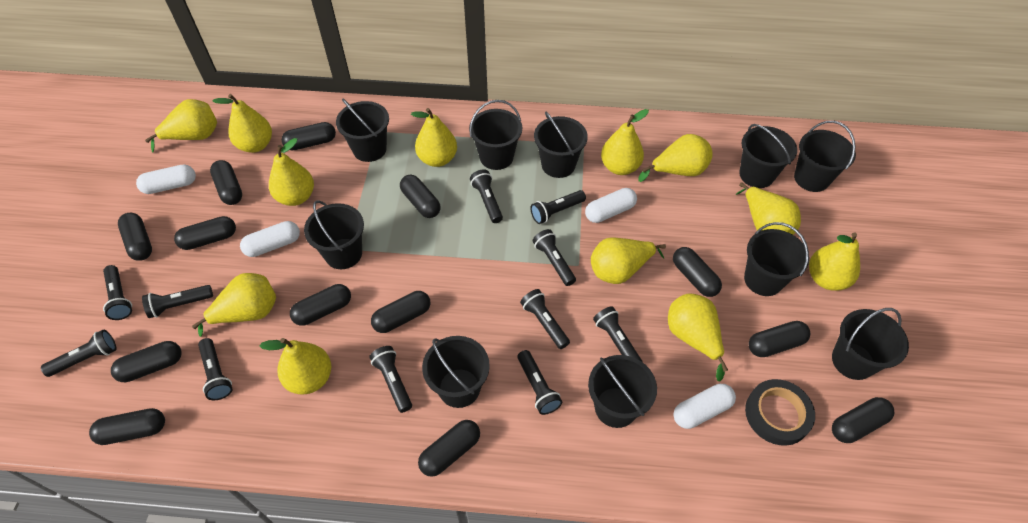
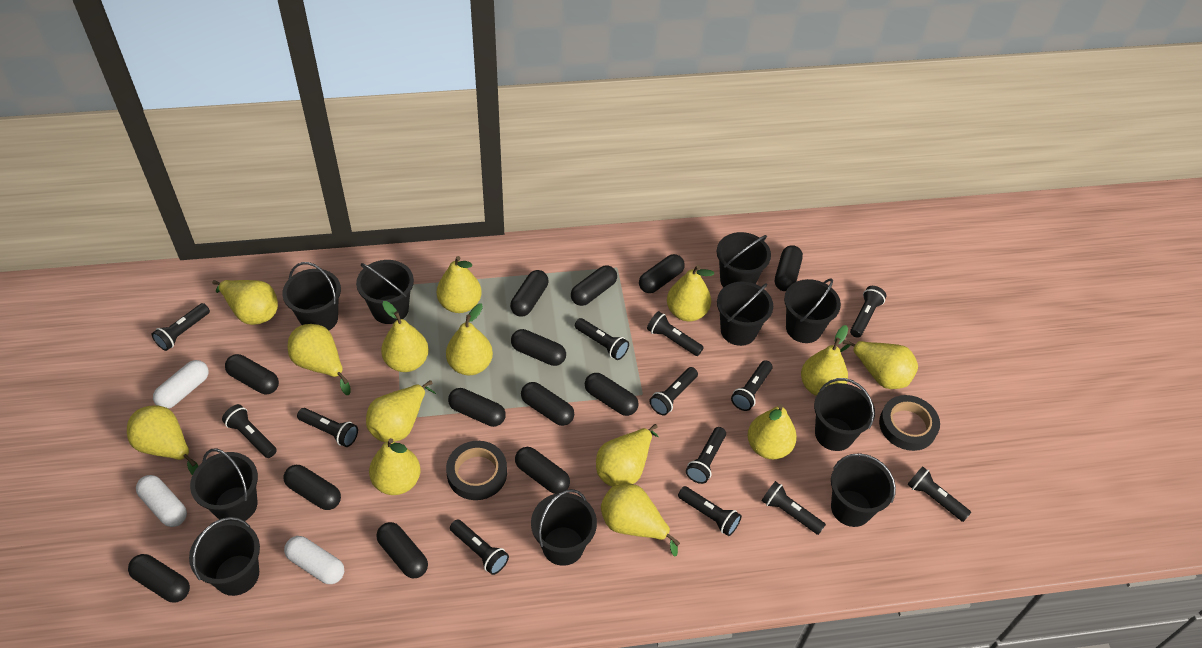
black flashlight: [41,330,116,377] [103,265,132,320] [142,285,213,318] [198,338,232,400] [369,346,412,413] [470,169,503,223] [517,350,562,415] [520,289,570,349] [530,190,586,224] [532,229,576,286] [593,306,642,362] = 11 -> [152,303,210,351] [222,404,277,458] [297,408,358,447] [450,519,509,575] [575,318,629,360] [647,311,704,356] [649,367,698,415] [678,486,742,536] [686,427,726,484] [731,360,773,411] [762,481,826,535] [850,286,887,338] [907,466,971,522] = 13
black tape: [745,379,815,446] = 1 -> [446,441,507,500] [879,395,940,451] = 2
white capsule: [136,164,196,194] [240,221,300,257] [585,188,637,223] [673,384,736,429] = 4 -> [136,475,187,527] [153,360,209,409] [284,536,344,584] = 3
yellow pear: [145,99,217,152] [192,273,276,337] [213,94,272,153] [260,338,331,395] [269,138,314,206] [411,108,457,167] [591,237,666,284] [601,109,649,175] [638,134,713,182] [668,294,728,381] [736,182,801,235] [809,233,860,291] = 12 -> [127,406,198,475] [212,280,278,325] [287,324,351,395] [366,380,436,442] [369,438,420,495] [381,301,429,372] [437,256,482,313] [446,303,493,375] [596,424,659,487] [601,484,680,557] [667,265,714,321] [747,404,797,459] [801,325,848,396] [840,340,918,389] = 14

